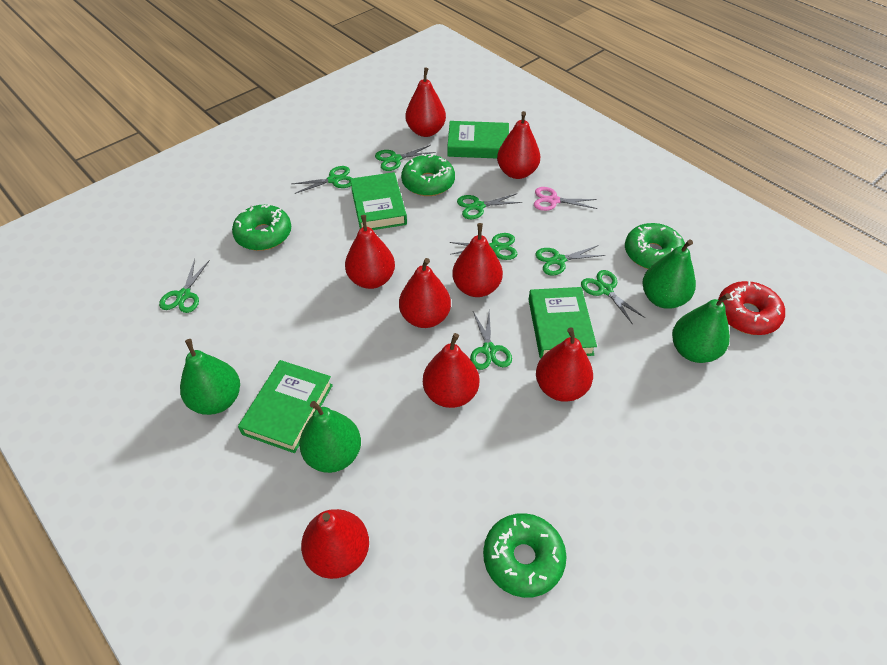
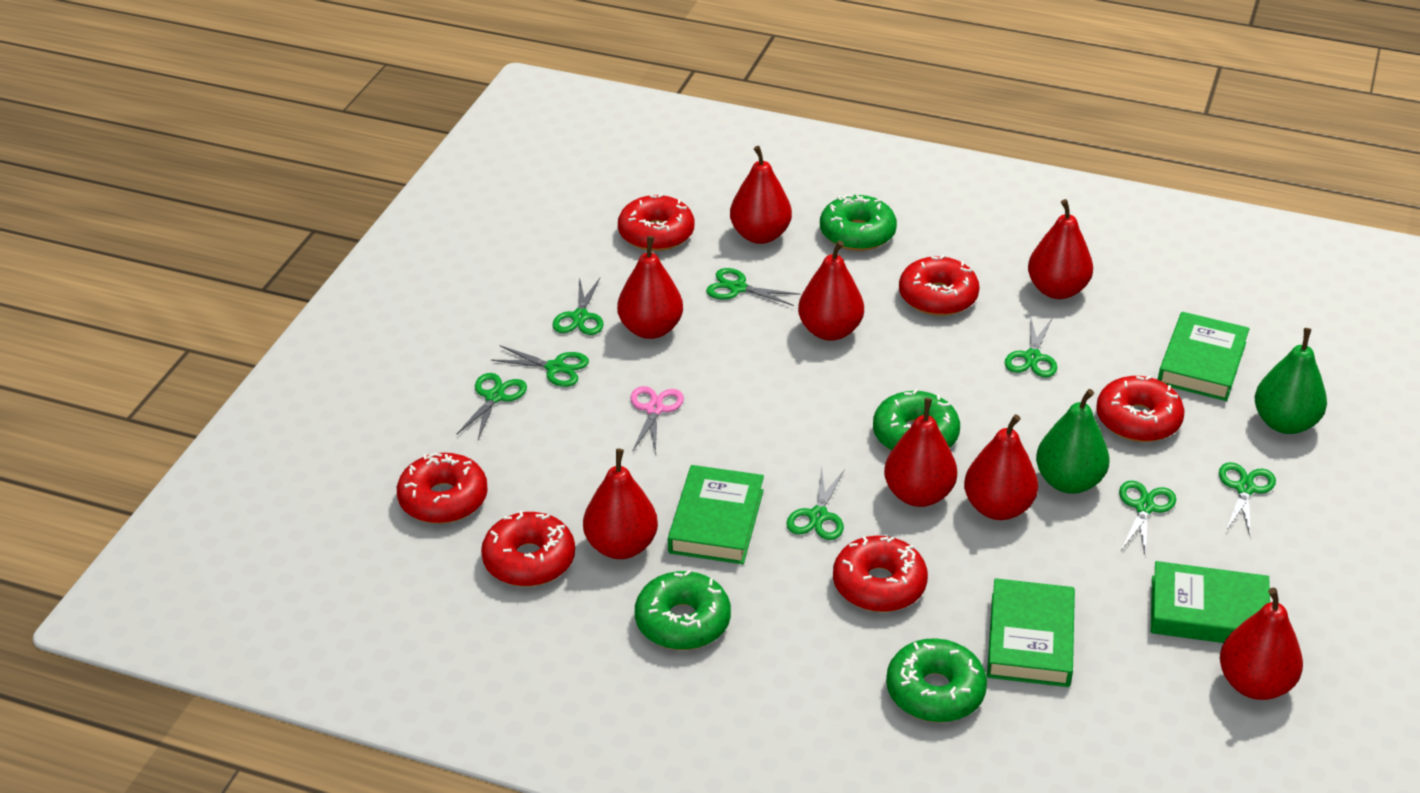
green pear: [180,339,240,415] [299,401,361,473] [642,239,696,309] [672,293,731,363] = 4 -> [1036,389,1109,494] [1255,328,1327,434] = 2
red donut: [718,281,785,335] = 1 -> [397,453,488,524] [481,511,575,586] [618,194,694,251] [833,536,928,612] [899,255,980,316] [1096,376,1184,442] = 6

